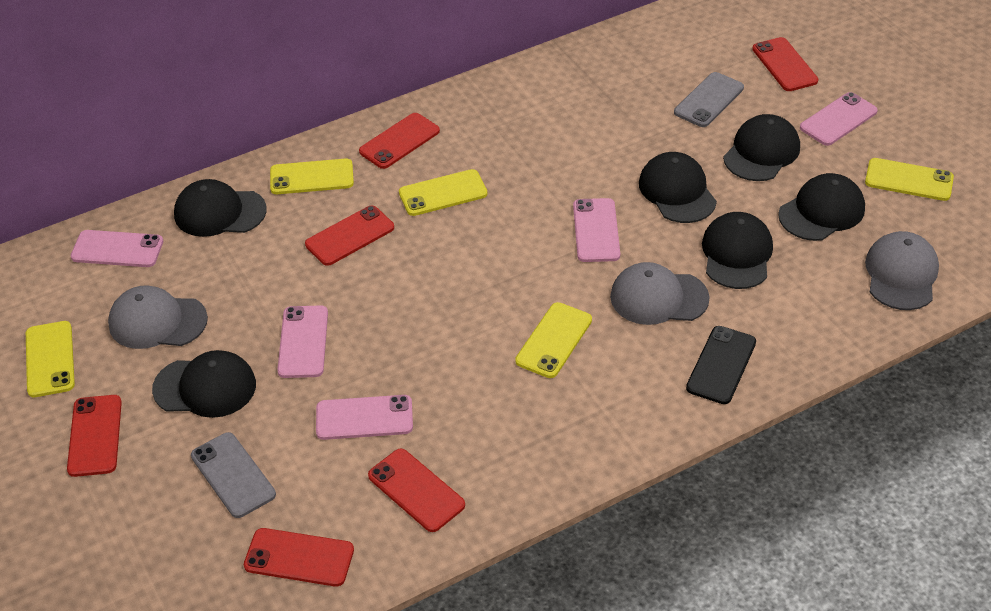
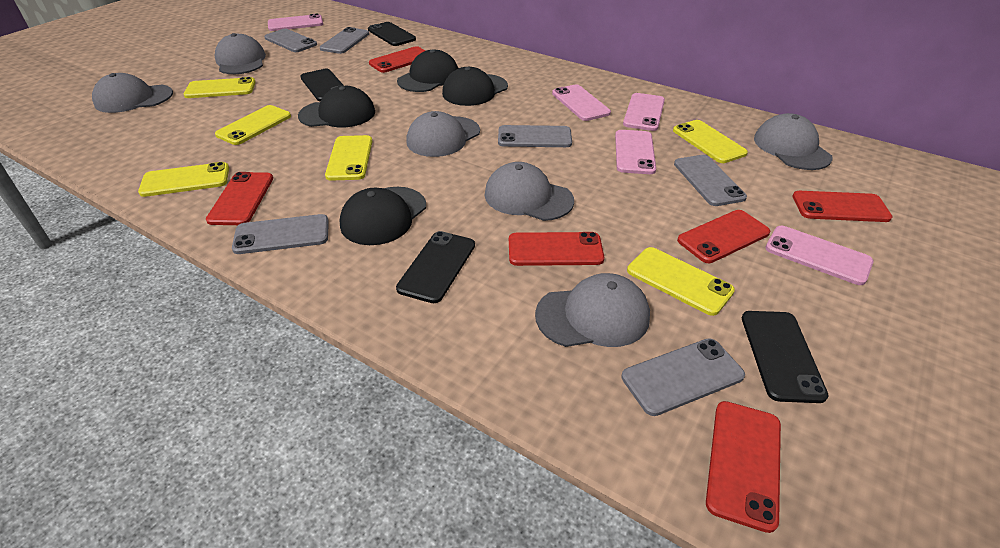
black cap: [152,350,256,418] [174,179,267,237] [639,152,717,223] [702,212,773,289] [723,114,800,181] [778,173,865,241] = 6 -> [298,86,375,127] [340,187,426,245] [397,49,458,92] [442,67,508,106] = 4
black phone: [686,326,756,404] = 1 -> [300,69,344,101] [368,22,416,46] [396,231,475,303] [742,311,829,403] = 4
grey cap: [108,285,208,349] [610,262,710,325] [865,231,939,310] = 3 -> [92,73,173,113] [215,33,266,74] [406,111,480,157] [484,162,574,221] [535,273,650,347] [754,113,833,170] = 6
grey phone: [191,432,276,518] [674,72,744,127] = 2 -> [232,214,329,254] [264,29,317,52] [320,27,369,54] [498,125,572,147] [622,338,745,416] [674,155,747,206] = 6
yellow phone: [26,321,75,397] [270,159,354,194] [399,169,488,216] [515,302,592,378] [865,158,954,201] = 5 -> [138,162,229,197] [184,77,256,98] [215,105,291,145] [325,135,373,181] [627,247,735,316] [673,120,748,163] = 6

